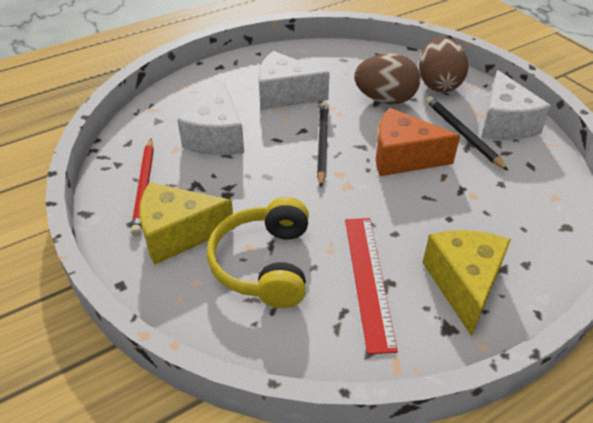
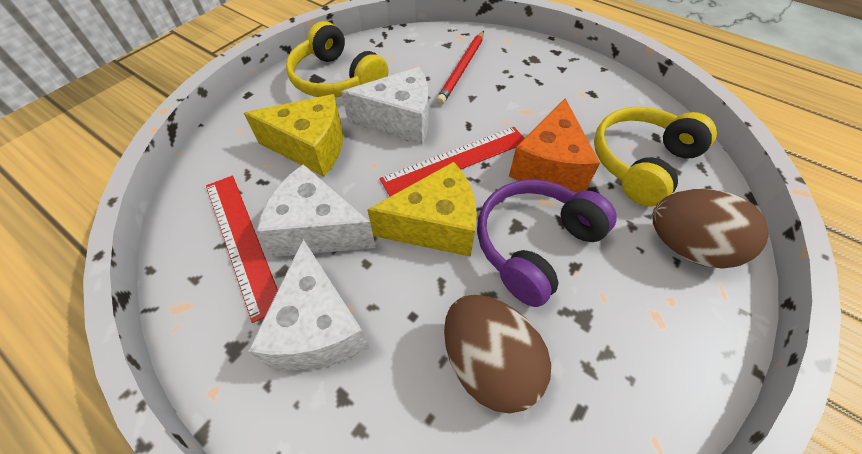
black pencil: [317,102,329,187] [426,96,509,171] = 2 -> none = 0
purple headphones: none = 0 -> [477,179,617,307] = 1
red ruler: [345,218,398,354] = 1 -> [206,176,278,323] [380,127,524,197] = 2
yellow headphones: [207,197,309,308] = 1 -> [286,21,388,97] [594,106,717,207] = 2

